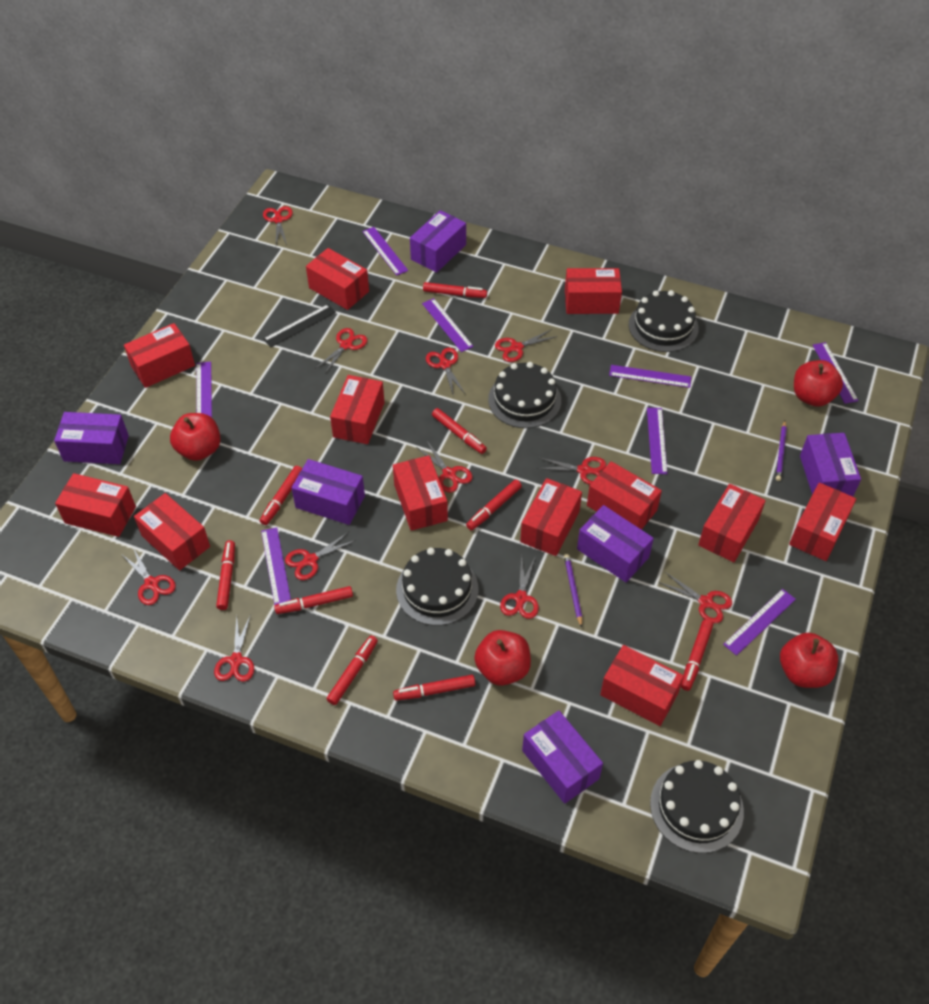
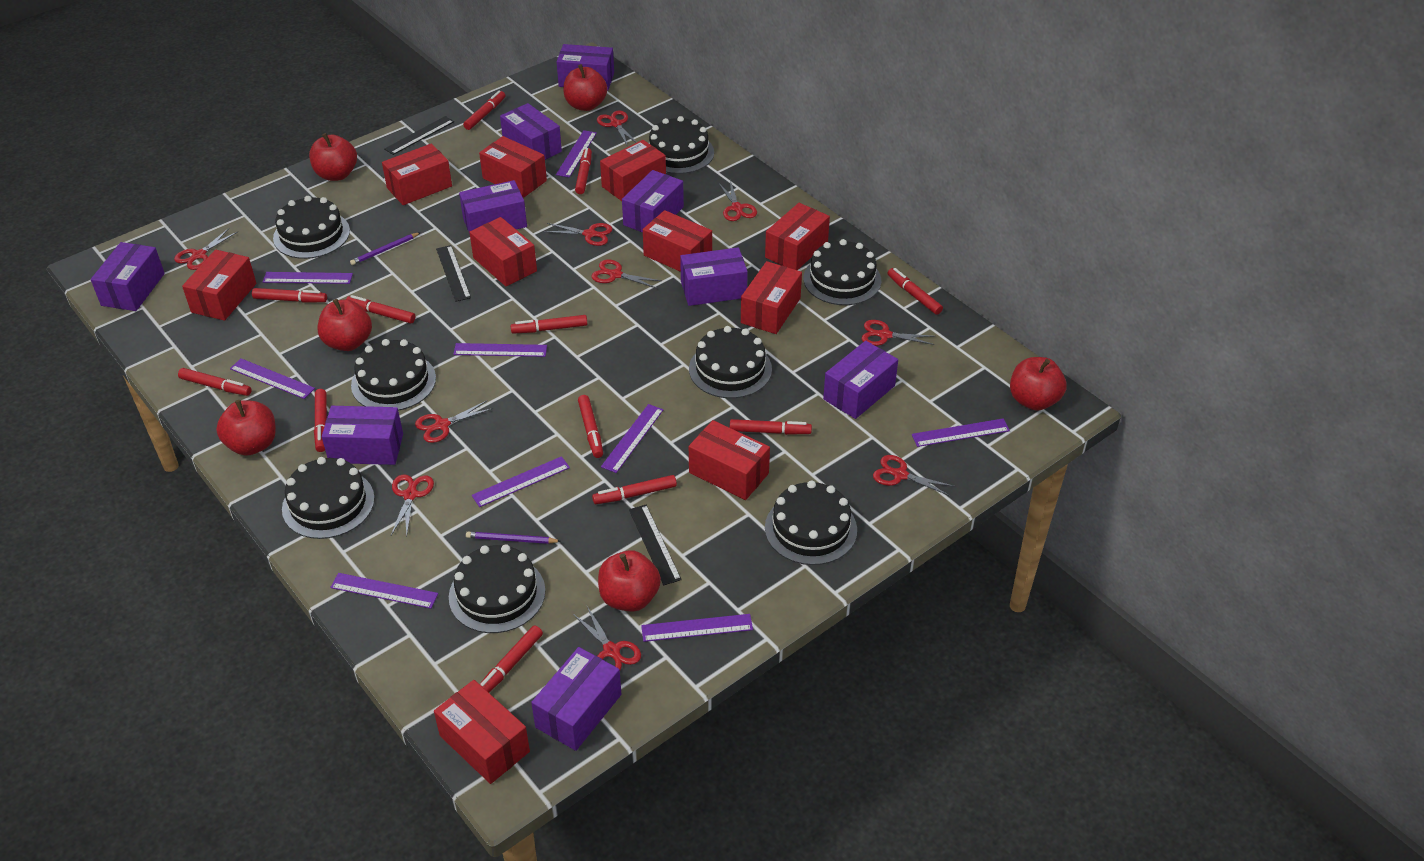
black cake: [396,548,478,626] [488,362,561,428] [629,290,699,352] [650,760,744,853] = 4 -> [273,196,350,259] [282,457,375,539] [351,339,436,411] [449,544,545,633] [648,116,714,174] [689,326,772,398] [765,481,857,565] [803,239,881,305] = 8
black ruler: [263,304,336,347] = 1 -> [384,116,454,155] [436,245,471,302] [629,505,682,585] = 3
purple box: [54,412,129,464] [292,459,365,525] [410,210,466,273] [522,711,603,804] [577,505,654,582] [800,433,861,497] = 6 -> [91,242,165,311] [322,406,403,465] [459,180,527,234] [500,103,562,160] [531,647,621,751] [556,44,614,91] [622,170,684,232] [680,247,748,306] [823,341,898,419] = 9
purple ruler: [196,362,212,418] [261,527,291,605] [362,227,408,276] [422,298,473,352] [609,365,691,388] [647,408,668,474] [723,589,796,656] [813,342,859,404] = 8 -> [230,359,315,399] [263,272,353,284] [330,573,438,609] [453,343,547,357] [472,456,570,507] [556,130,597,177] [601,404,663,473] [641,614,753,642] [912,418,1010,447] = 9
red apple: [170,413,221,461] [474,630,531,686] [780,633,838,688] [794,360,843,407] = 4 -> [216,400,276,456] [309,133,357,181] [318,299,372,351] [563,64,607,111] [598,550,661,612] [1010,357,1066,411] = 6
red box: [55,473,136,537] [124,323,195,388] [134,493,210,570] [306,248,369,310] [330,375,385,444] [393,455,448,531] [520,478,582,556] [565,268,622,314] [587,461,662,530] [600,645,684,726] [698,484,766,562] [789,483,856,561] = 12 -> [182,250,256,321] [382,144,452,205] [434,680,530,784] [469,217,537,286] [479,136,547,198] [600,140,666,201] [643,210,712,272] [689,420,770,500] [741,261,802,334] [765,203,830,270] = 10
red marker: [216,540,235,610] [260,466,302,525] [274,586,353,614] [327,636,378,705] [393,675,475,701] [423,282,487,298] [432,408,487,454] [466,480,522,530] [681,619,713,691] = 9 -> [178,368,252,396] [252,288,327,303] [314,389,327,452] [346,295,415,324] [463,91,505,130] [480,625,543,693] [511,315,587,334] [575,148,592,194] [578,395,603,458] [592,475,677,504] [730,419,812,435] [887,268,943,315] = 12
red scissors: [121,547,176,605] [214,614,254,682] [263,206,293,245] [285,532,356,580] [315,328,368,374] [418,441,472,493] [426,348,465,397] [495,329,558,362] [500,556,539,619] [537,457,606,485] [658,572,732,623] = 11 -> [174,228,238,270] [391,475,434,536] [415,401,493,443] [544,223,613,246] [573,606,641,670] [591,260,661,288] [597,111,637,147] [718,181,757,221] [862,320,936,346] [873,455,955,496] = 10

